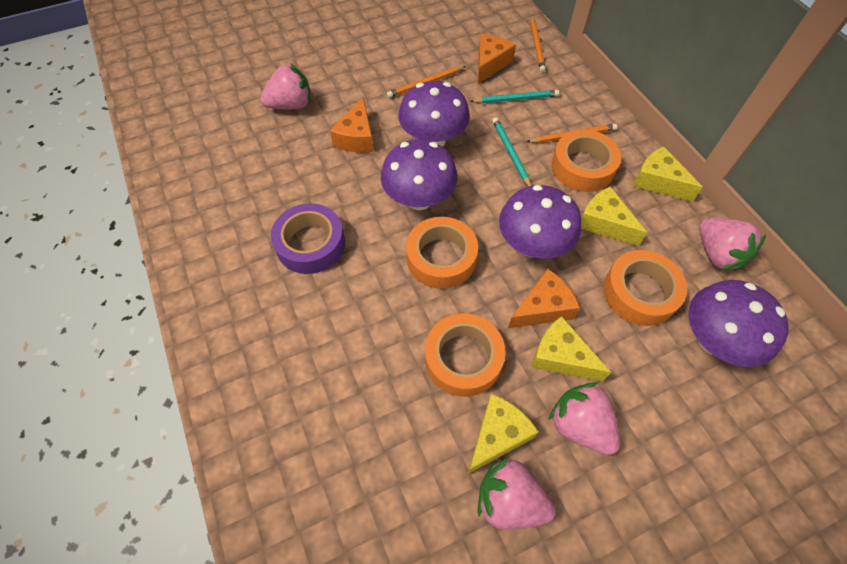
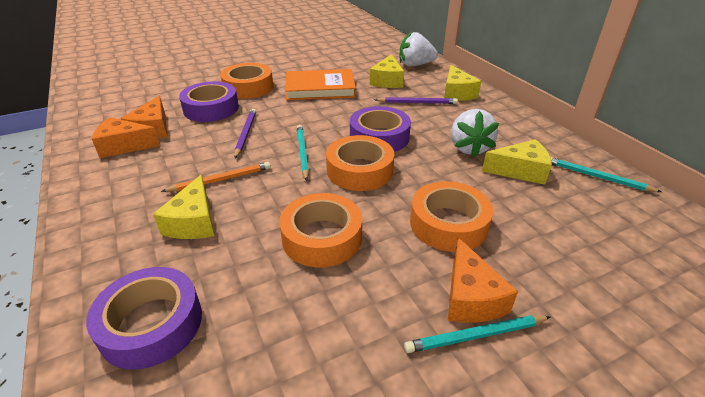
orange book: none = 0 -> [285,69,356,100] = 1
orange pencil: [387,66,466,98] [526,124,617,143] [530,16,546,72] = 3 -> [161,162,271,192] = 1
pink strawberry: [260,63,311,109] [478,458,556,529] [549,382,620,455] [699,218,766,271] = 4 -> none = 0
purple mushroom: [381,139,458,210] [398,81,470,147] [499,185,581,259] [688,280,789,367] = 4 -> none = 0
purple pencil: none = 0 -> [234,109,256,159] [374,97,458,104] = 2
purple tape: [271,203,345,274] = 1 -> [86,267,202,370] [179,81,239,122] [350,106,411,152] = 3
turquoise pencil: [470,90,559,103] [492,118,531,187] = 2 -> [297,125,309,181] [404,315,550,353] [551,157,662,192] = 3
white strawberry: none = 0 -> [399,32,438,66] [451,109,499,157] = 2

